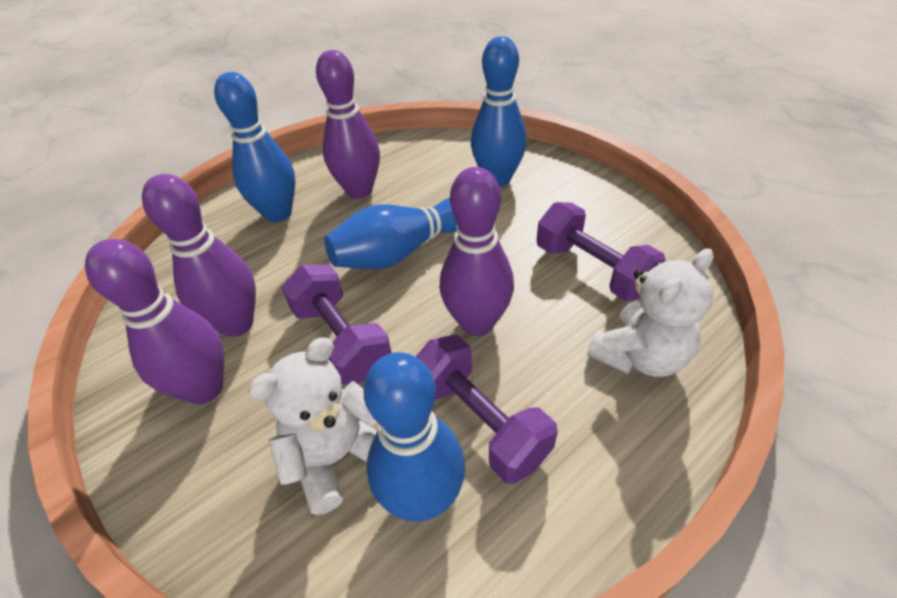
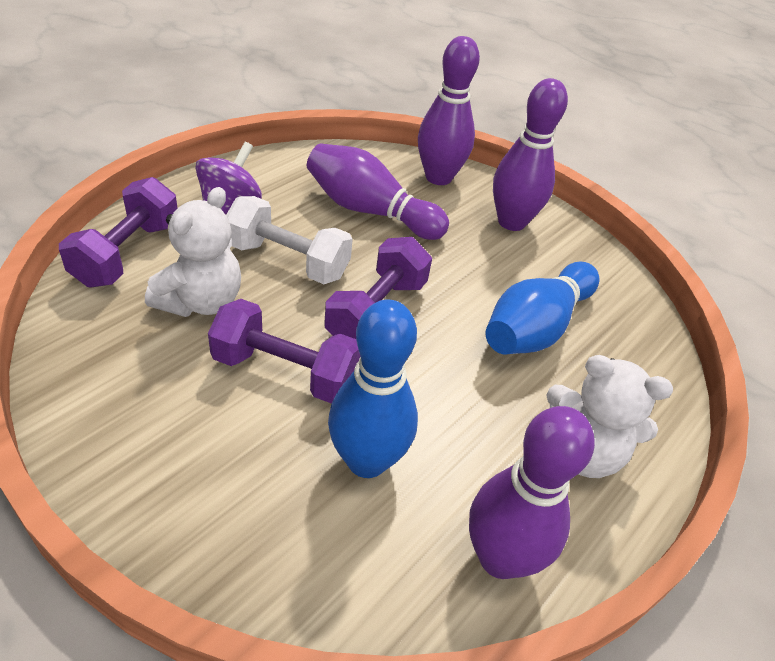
blue bowling pin: [214,72,296,222] [324,198,457,269] [364,352,465,522] [471,36,527,187] = 4 -> [328,299,418,478] [485,262,599,354] = 2
purple spinning top: none = 0 -> [195,142,262,215] = 1
white dumbbell: none = 0 -> [226,196,353,284] = 1

